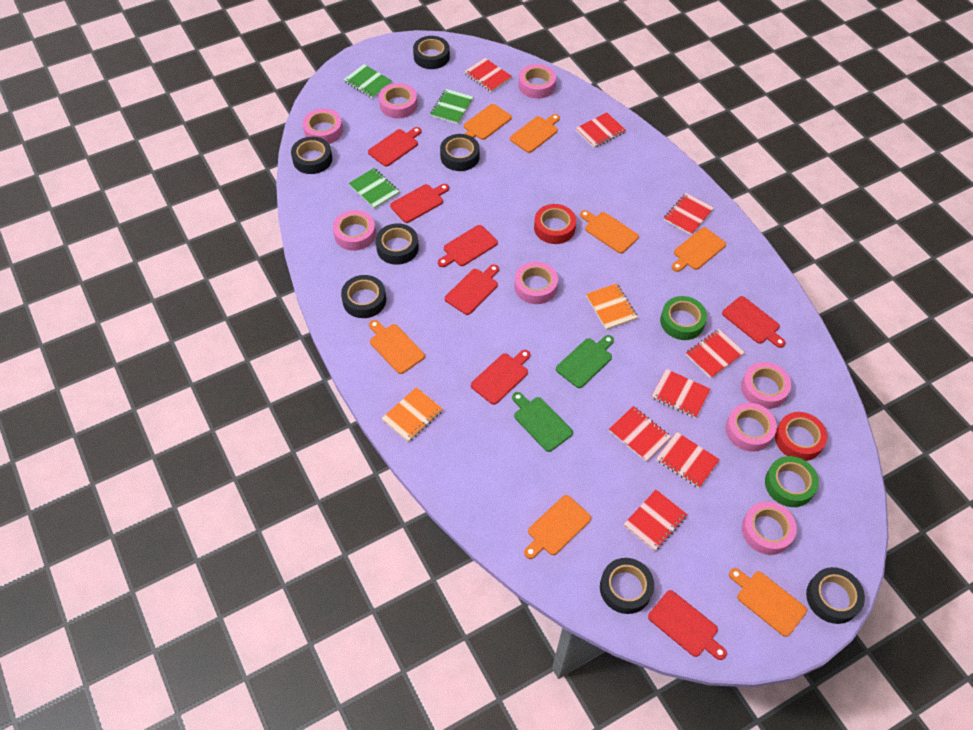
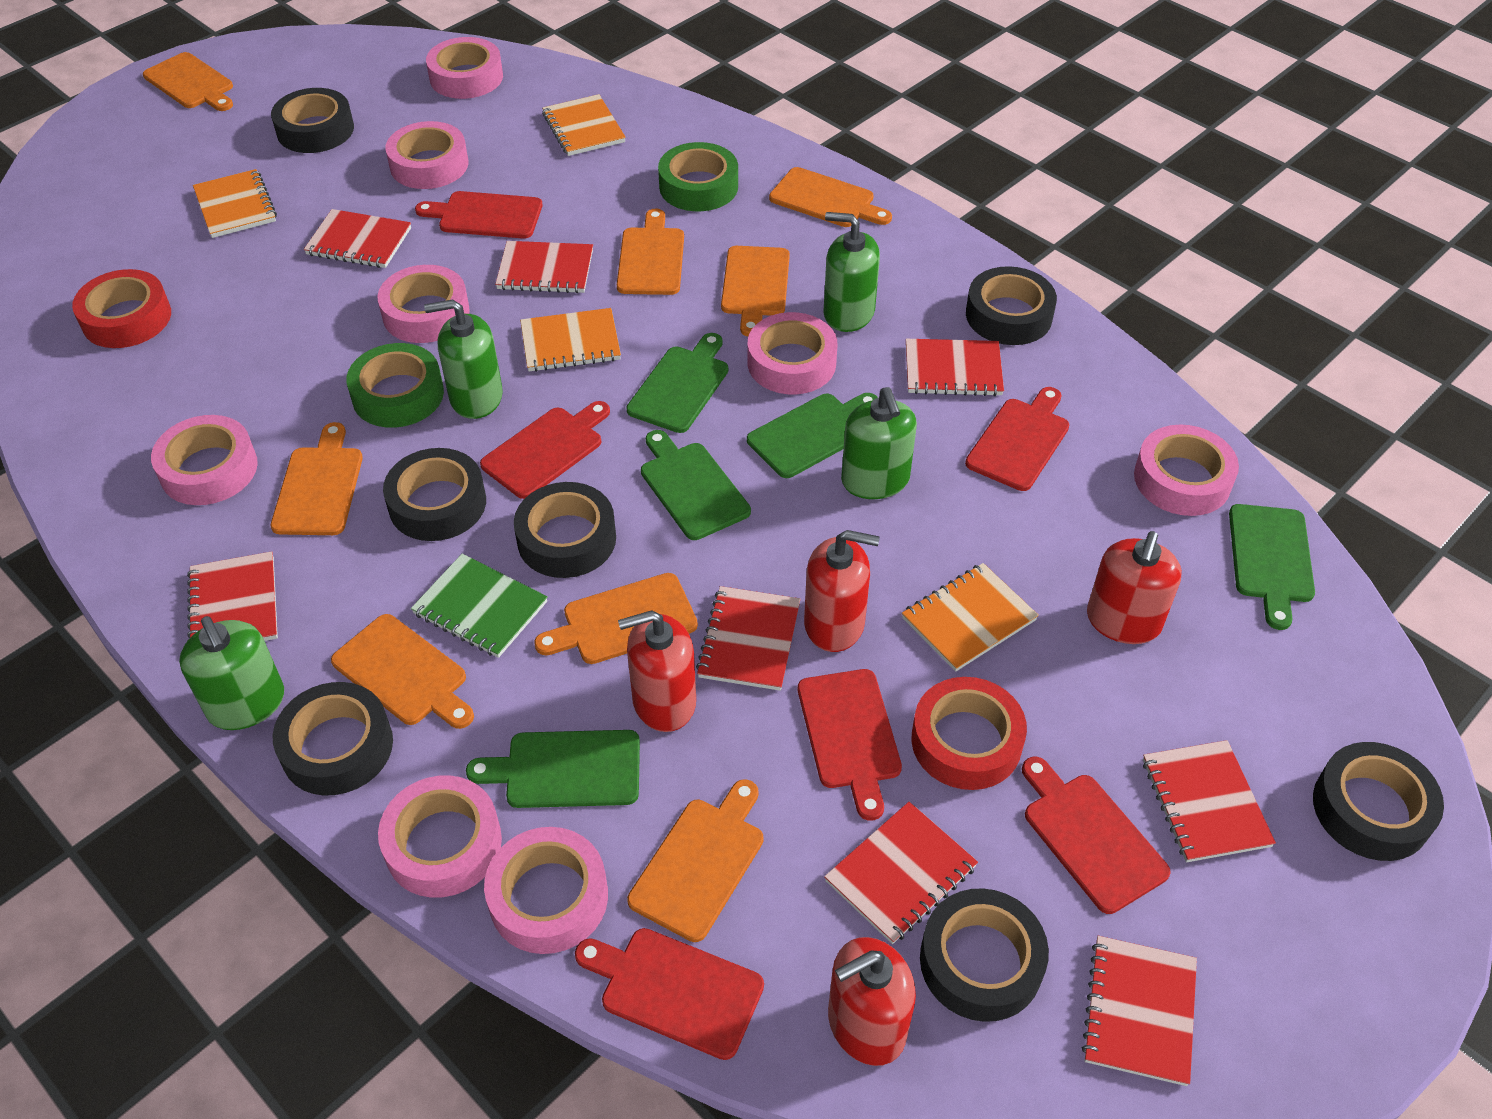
green cutting board: [512,392,573,452] [556,335,614,388] = 2 -> [466,730,640,808] [626,333,728,433] [641,430,751,540] [747,393,878,478] [1229,504,1315,630] = 5
green notebook: [344,64,392,99] [349,168,400,209] [430,89,473,124] = 3 -> [411,554,548,658] = 1
green soap dispenser: none = 0 -> [179,616,284,730] [424,299,503,419] [823,212,880,332] [841,387,917,499] = 4
orange cutting board: [369,320,425,374] [464,104,512,140] [510,114,560,153] [524,495,591,559] [580,210,639,253] [672,227,726,272] [729,568,807,637] = 7 -> [143,52,233,111] [271,422,363,535] [331,614,474,729] [534,573,698,664] [617,208,684,295] [627,779,763,942] [721,246,790,336] [769,167,892,227] = 8
orange notebook: [381,387,443,442] [586,283,638,330] = 2 -> [193,169,277,238] [520,308,621,372] [542,94,626,156] [902,563,1039,672] = 4
red cutting board: [368,127,422,167] [390,184,449,223] [438,225,498,267] [445,264,499,315] [471,350,530,405] [648,590,727,660] [722,296,786,348] = 7 -> [415,191,543,239] [480,401,610,499] [575,928,764,1060] [798,669,902,820] [965,387,1069,491] [1022,756,1171,914] = 6
red soap dispenser: none = 0 -> [618,610,696,732] [804,530,880,652] [828,937,916,1066] [1087,531,1182,644] = 4

